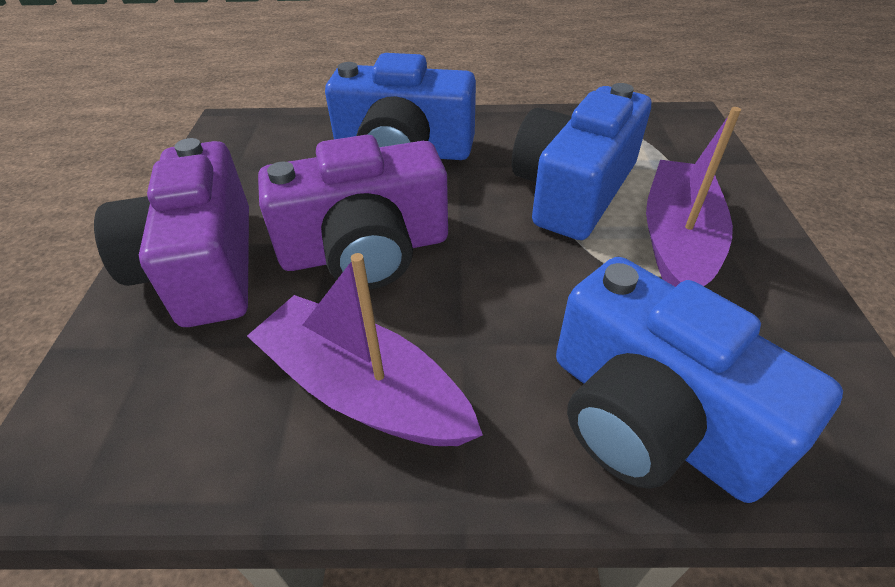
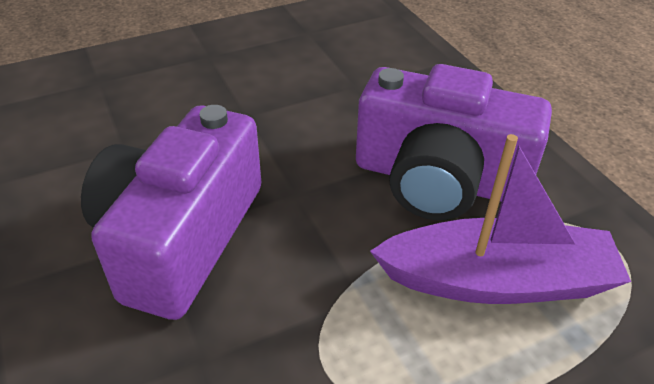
blue camera: [325,53,476,160] [512,83,651,240] [556,257,843,503] = 3 -> none = 0
purple boat: [247,253,483,446] [646,107,741,287] = 2 -> [370,134,631,304] = 1

